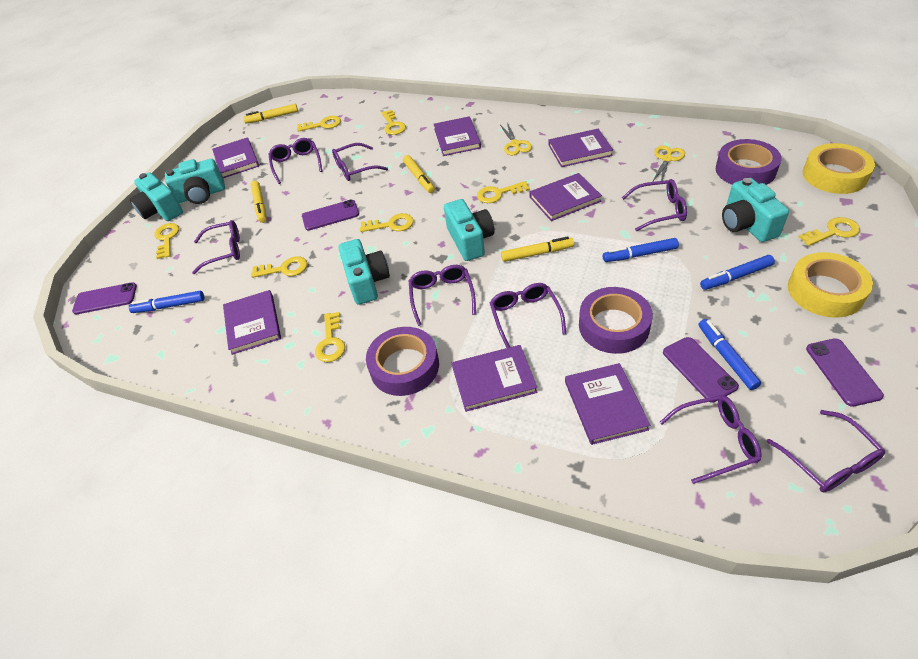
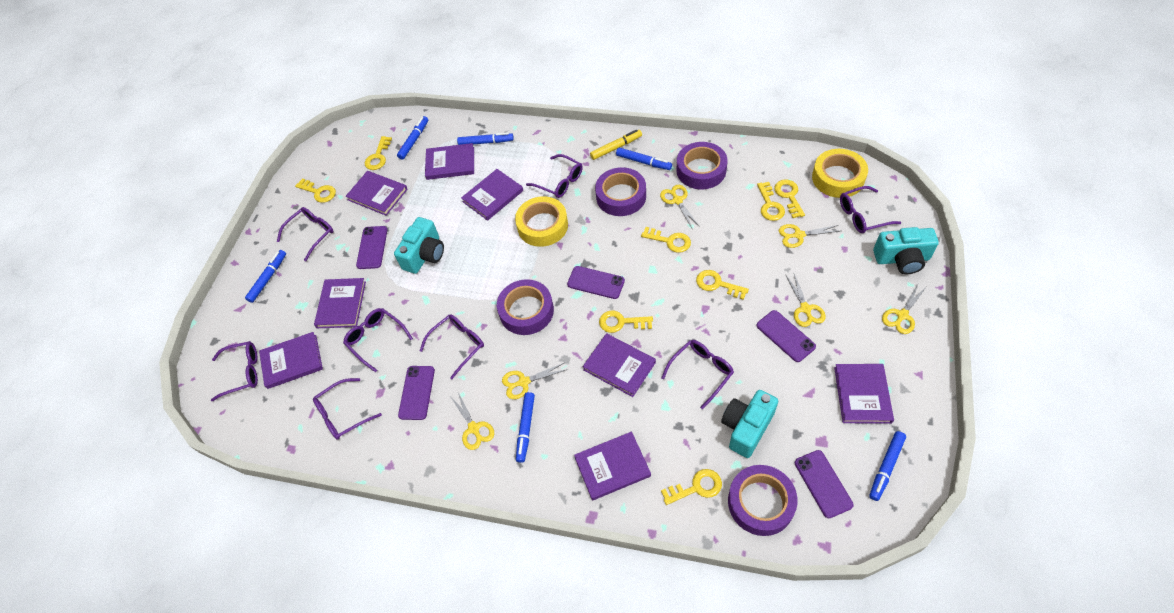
blue marker: [129,291,204,313] [603,238,679,262] [699,319,761,390] [700,255,775,290] = 4 -> [245,250,286,303] [397,116,428,160] [457,133,514,145] [516,392,535,463] [616,147,672,170] [869,431,906,501] = 6
purple book: [212,137,259,178] [223,290,281,355] [434,116,481,156] [452,345,537,412] [529,173,602,221] [549,129,613,167] [565,363,650,445] = 7 -> [259,332,323,389] [314,278,366,328] [346,171,408,216] [425,143,474,180] [461,169,523,221] [574,432,651,501] [583,333,656,397] [834,364,894,424] = 8
purple phone: [72,282,137,315] [302,200,359,231] [663,337,739,403] [806,338,884,407] = 4 -> [356,226,388,269] [398,366,435,420] [567,266,625,299] [756,310,816,362] [795,450,854,518] = 5
purple tape: [366,327,439,396] [579,287,653,354] [716,139,781,185] = 3 -> [497,279,554,335] [595,167,646,216] [677,142,727,189] [728,465,798,536] = 4
turquoise camera: [130,172,183,221] [165,159,225,204] [339,239,390,305] [444,199,494,261] [722,178,789,242] = 5 -> [394,217,444,274] [721,390,778,458] [873,227,939,274] = 3
yellow marker: [243,104,298,124] [250,181,266,223] [403,155,435,193] [501,236,574,262] = 4 -> [590,130,642,160] = 1
yellow scissors: [500,123,532,155] [653,146,685,181] = 2 -> [450,393,494,450] [502,363,568,399] [660,185,700,228] [779,224,839,248] [785,274,826,327] [882,282,927,334] = 6

